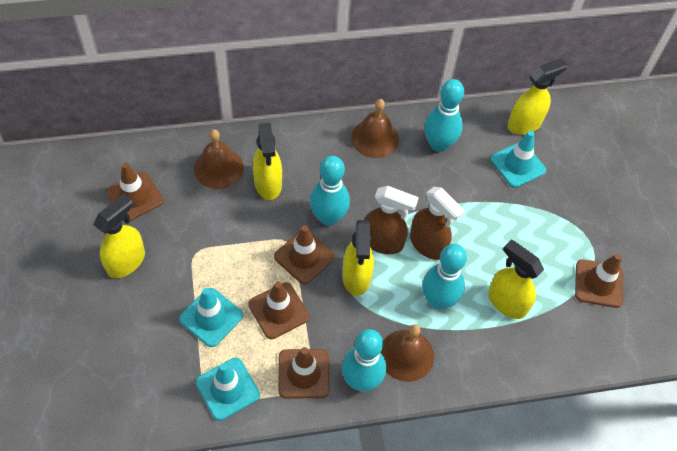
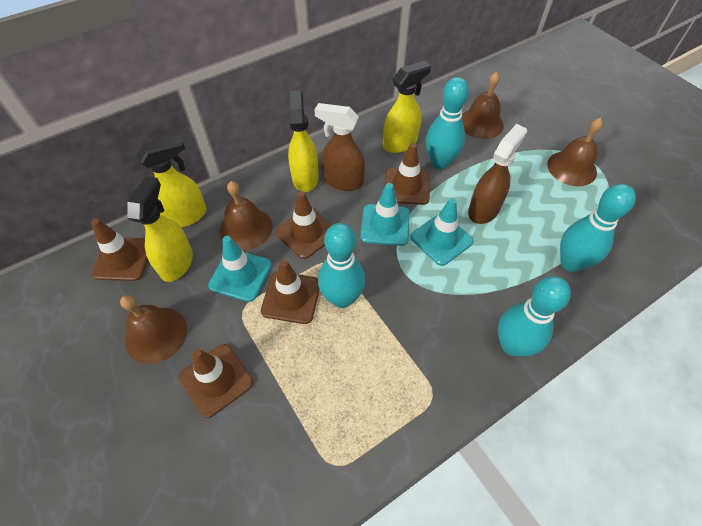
brown bell: [194,129,244,189] [351,99,399,158] [381,324,434,382] = 3 -> [120,295,187,364] [220,181,272,250] [462,72,504,139] [547,118,603,186] = 4
yellow spray bottle: [93,194,145,278] [253,122,282,200] [342,220,374,296] [488,239,544,319] [508,58,567,135] = 5 -> [127,176,193,282] [137,135,207,228] [288,90,319,192] [383,61,431,153] = 4

